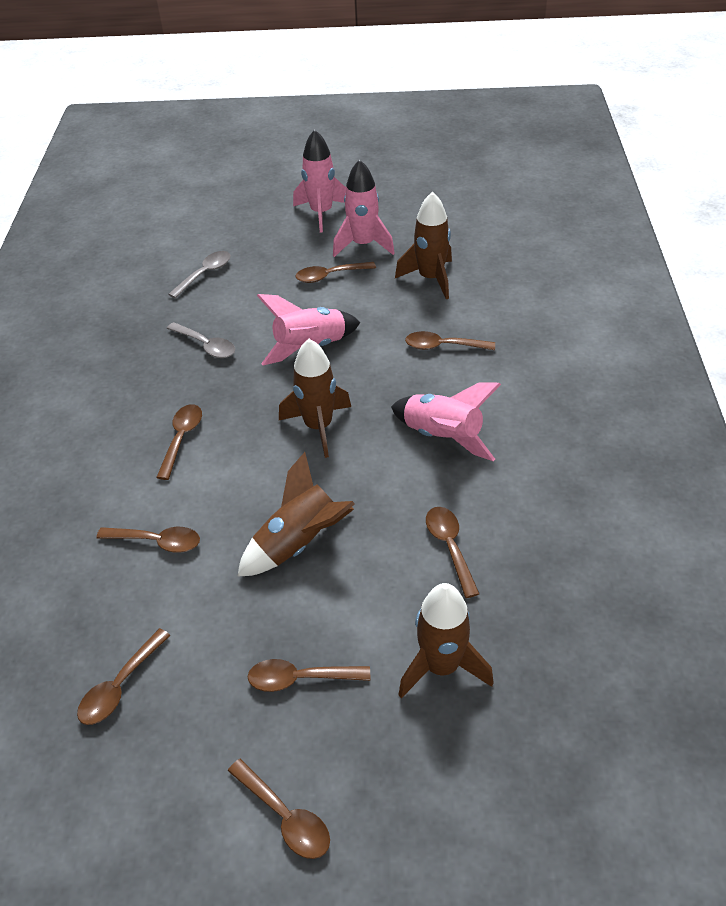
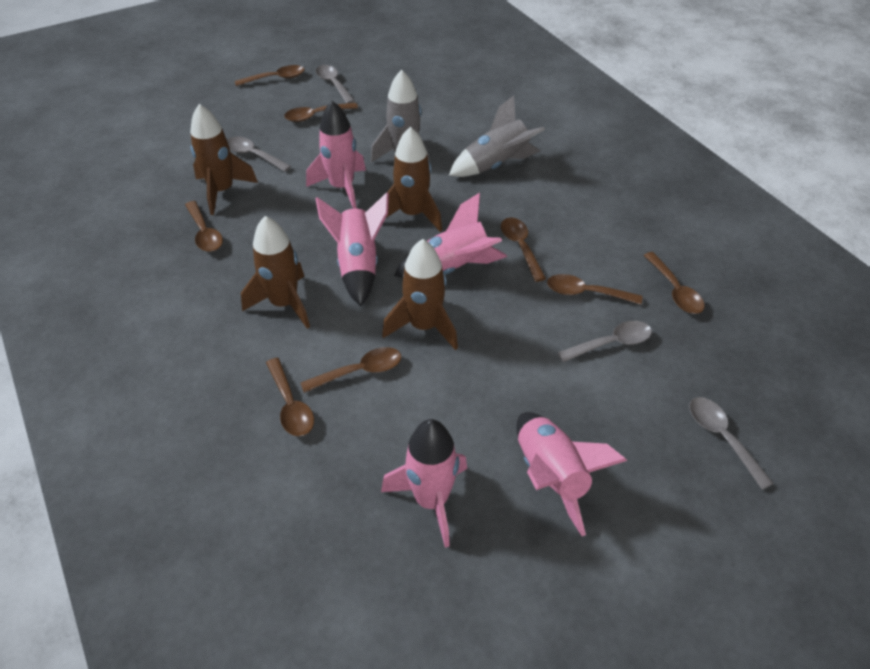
grey rocket: none = 0 -> [371,70,429,163] [449,95,545,177] = 2
grey spoon: [167,322,235,358] [168,251,231,299] = 2 -> [227,137,291,172] [316,65,355,103] [557,321,652,362] [689,397,774,490] = 4
pink rocket: [257,294,360,365] [293,129,346,233] [333,159,395,257] [391,383,501,461] = 4 -> [306,101,366,209] [315,192,389,306] [381,419,467,548] [394,193,507,278] [517,412,627,536] = 5

